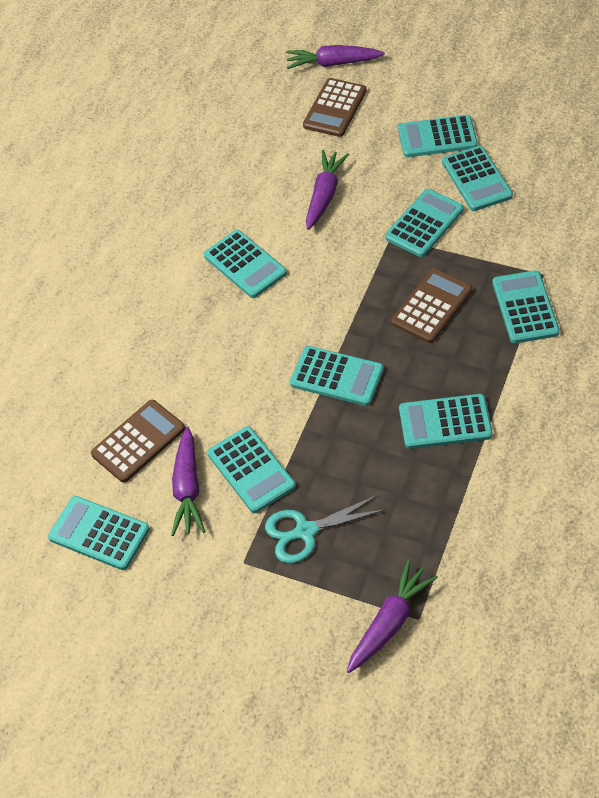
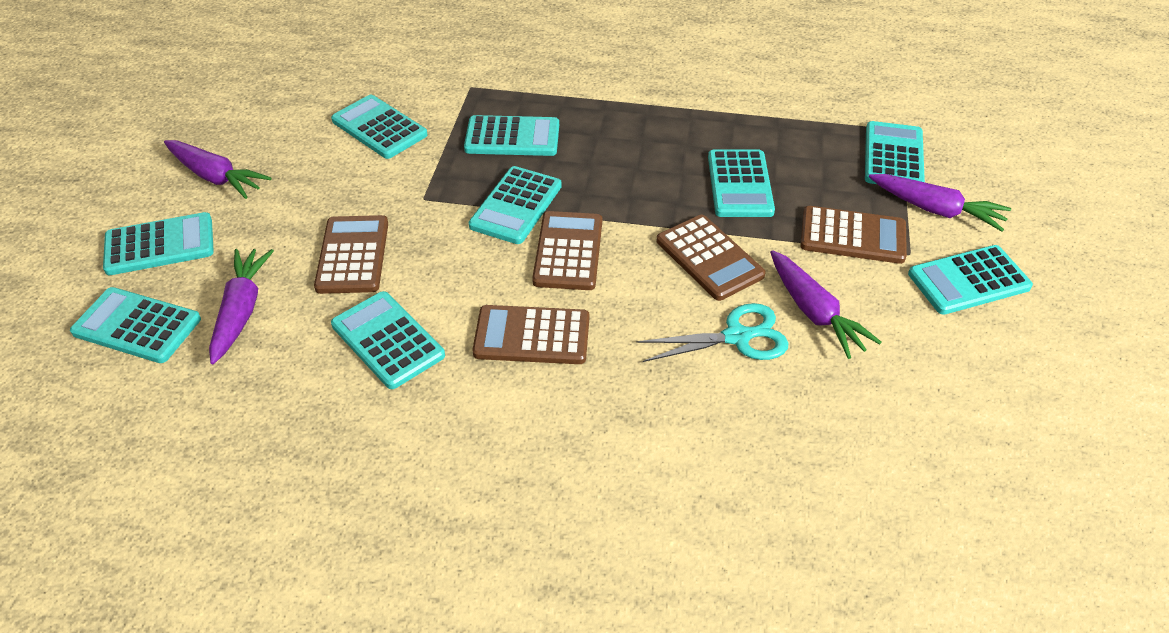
brown calculator: [91,400,185,483] [303,78,367,137] [391,268,472,343] = 3 -> [314,215,388,294] [472,305,589,364] [532,211,602,290] [657,215,766,301] [800,206,907,264] = 5

